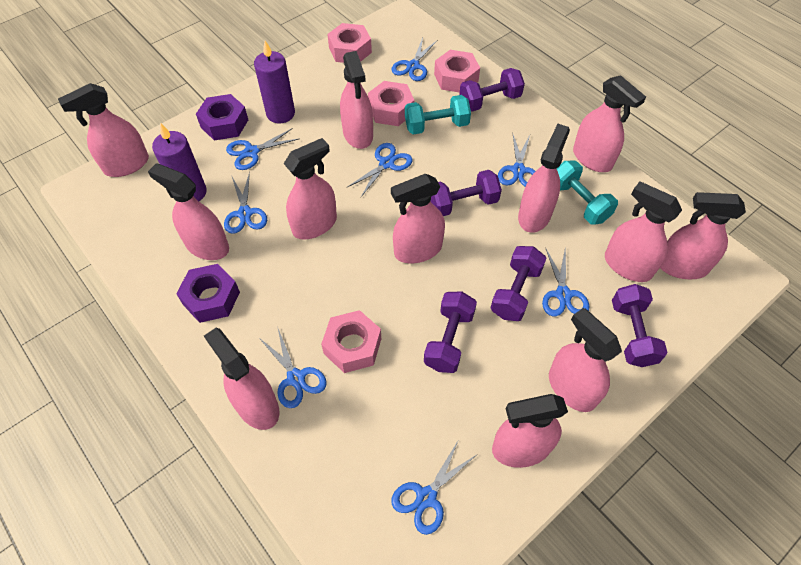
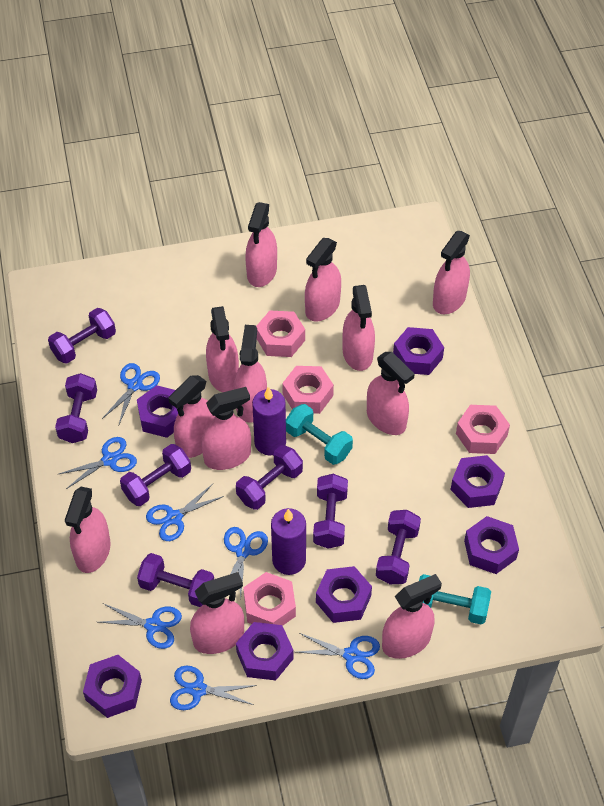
blue scissors: [224,171,267,234] [226,128,300,170] [259,326,327,408] [348,143,412,197] [391,38,437,81] [391,441,476,535] [498,135,536,187] [542,246,590,316] = 8 -> [59,437,137,489] [99,603,182,649] [102,363,160,424] [146,484,224,541] [170,666,257,710] [224,527,268,598] [297,633,380,679] = 7
purple dumbbell: [424,292,477,373] [431,170,502,216] [459,68,525,112] [491,246,547,321] [612,284,668,367] = 5 -> [48,308,116,364] [55,373,97,443] [120,444,191,506] [137,553,214,607] [236,445,303,510] [313,474,348,549] [376,510,421,584] = 7
purple nut: [176,264,240,323] [196,94,248,141] = 2 -> [83,655,142,718] [137,385,178,438] [236,622,294,680] [316,566,372,623] [393,327,444,375] [451,455,505,508] [464,516,519,574] = 7

